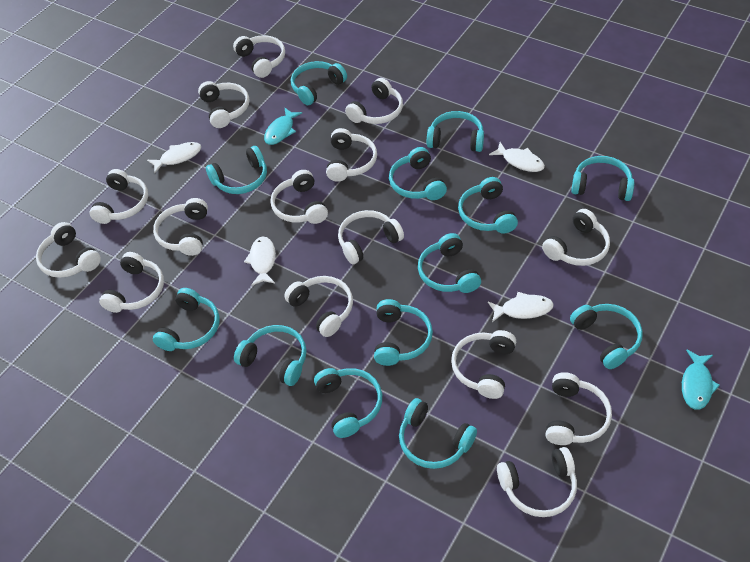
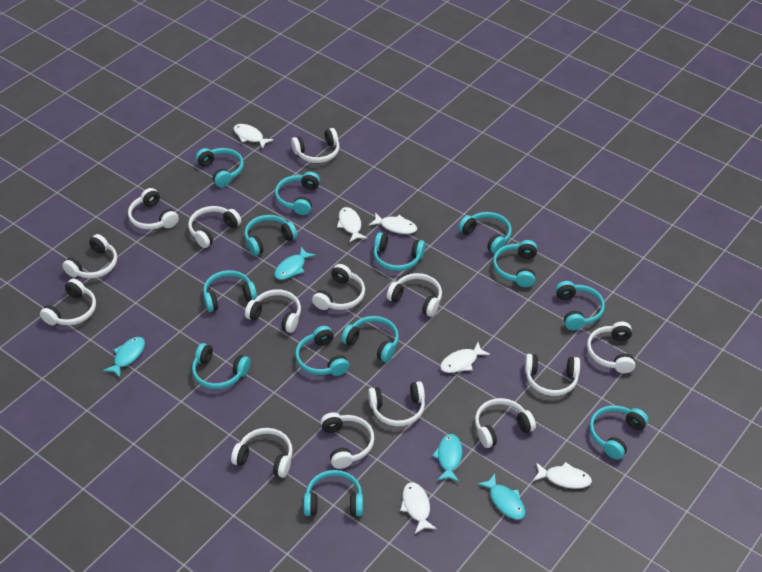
turquoise fish: [264,108,302,145] [682,350,720,410] = 2 -> [103,337,145,378] [274,247,316,280] [432,434,462,482] [477,474,525,520] = 4
white fish: [147,142,201,173] [244,237,276,286] [488,292,553,322] [489,142,545,172] = 4 -> [234,124,274,149] [337,207,367,243] [369,213,417,234] [400,482,437,534] [440,342,490,373] [533,462,592,489] = 6
white headphones: [36,222,101,278] [89,169,148,224] [99,252,164,313] [153,198,208,256] [198,81,249,128] [233,35,285,78] [270,170,328,224] [284,276,353,337] [326,128,377,182] [338,210,404,264] [345,78,403,124] [451,330,516,399] [497,447,577,517] [542,209,610,266] [545,372,612,445] = 15 -> [40,279,96,325] [62,234,117,278] [128,188,179,230] [188,206,241,248] [231,428,293,478] [245,289,301,333] [291,128,340,163] [312,264,365,310] [320,412,375,469] [368,381,425,426] [387,273,442,317] [475,398,536,448] [525,354,580,396] [587,322,635,373] = 14

